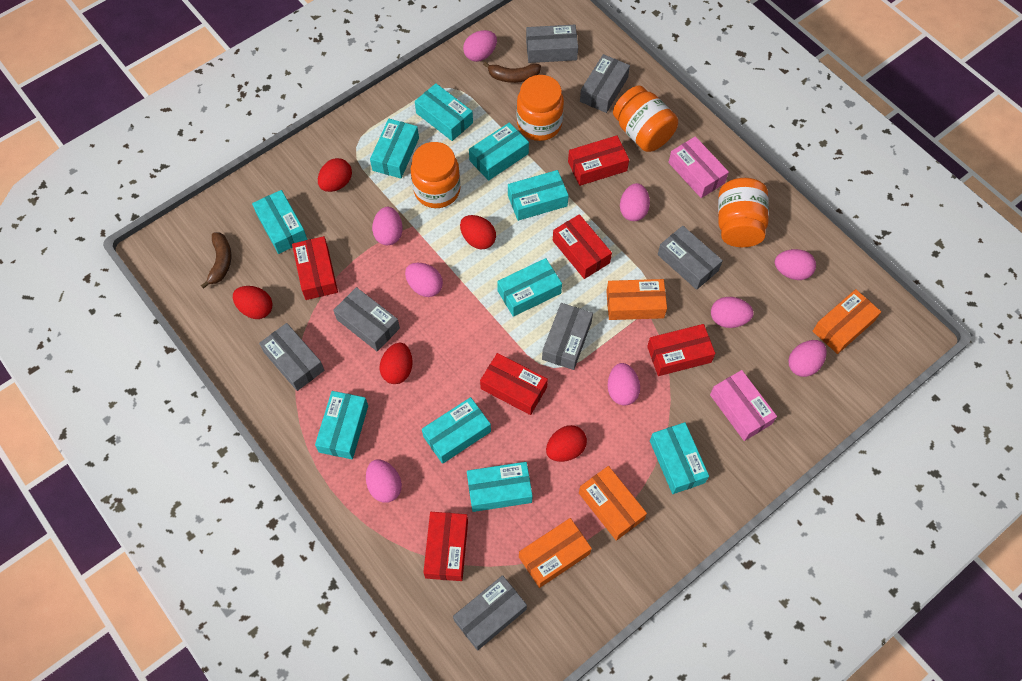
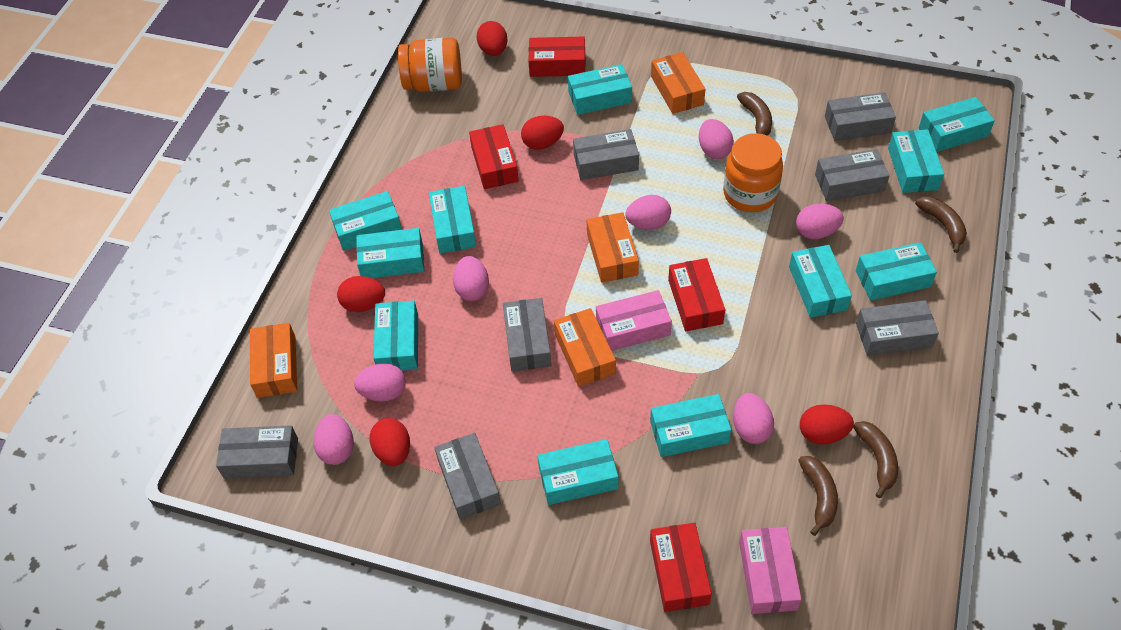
brown banana: [201,232,231,289] [483,62,541,83] = 2 -> [737,92,772,136] [798,456,838,536] [853,421,898,498] [915,196,967,253] = 4
orange jar: [411,142,461,208] [517,75,564,141] [613,86,678,152] [718,178,769,247] = 4 -> [398,37,462,92] [723,133,783,212] = 2
pink egg: [366,459,402,503] [372,207,403,245] [405,263,443,297] [463,30,497,62] [608,363,640,406] [620,183,650,221] [711,297,754,328] [775,249,816,280] [788,340,827,377] = 9 -> [314,414,354,465] [354,363,406,401] [453,256,489,301] [625,195,671,230] [699,119,734,159] [733,393,774,444] [796,204,844,239] = 7
red box: [292,236,338,300] [423,512,468,581] [480,353,548,415] [553,214,612,279] [568,135,629,186] [647,324,715,376] = 6 -> [469,124,519,189] [528,37,586,77] [650,523,712,612] [668,258,725,331] = 4
turquoise box: [252,190,308,254] [315,391,368,459] [370,119,419,178] [415,83,473,141] [422,397,491,464] [467,462,533,512] [469,122,529,181] [497,258,562,317] [508,170,569,221] [650,422,709,494] = 10 -> [329,191,402,251] [356,228,424,278] [373,301,418,371] [429,186,476,254] [537,439,618,505] [568,64,632,115] [650,394,731,457] [789,245,852,318] [856,242,937,301] [888,129,944,193] [919,97,995,152] = 11

